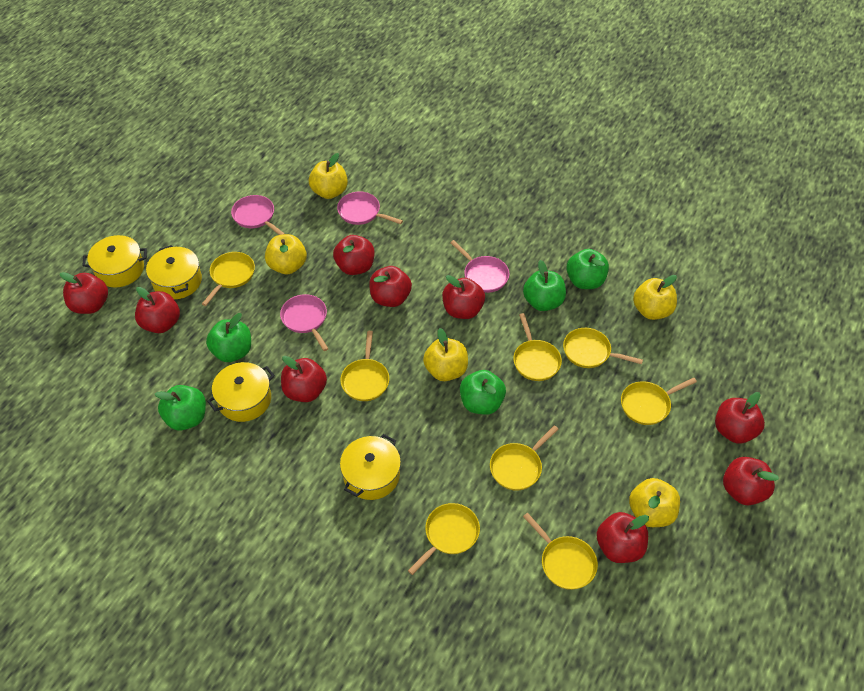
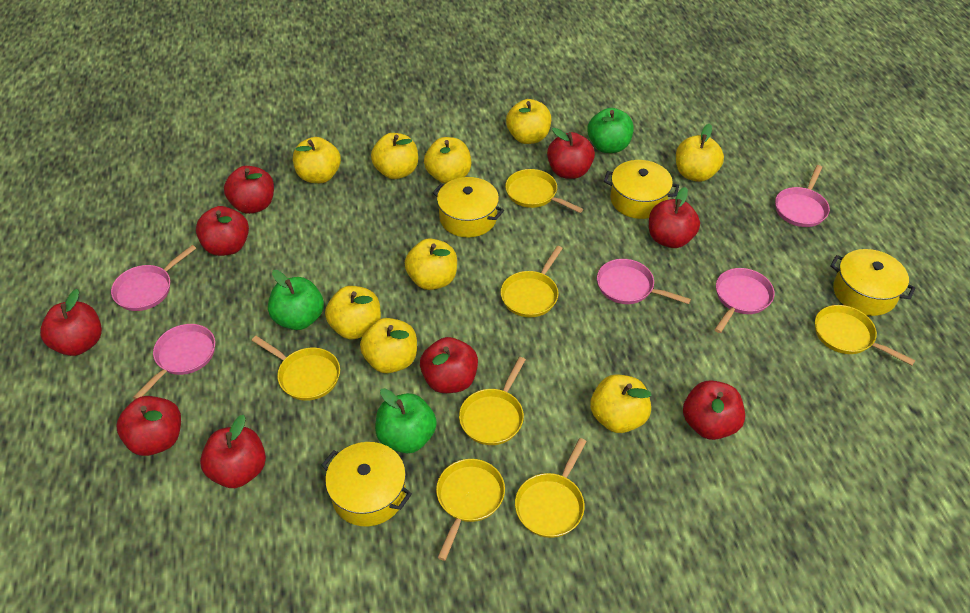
green apple: [155,385,206,431] [206,313,251,362] [460,370,506,415] [523,260,566,311] [566,249,609,289] = 5 -> [268,270,324,330] [375,388,437,453] [587,108,634,153] = 3
pink pan: [231,195,285,235] [280,294,329,351] [337,192,403,225] [450,240,509,293] = 4 -> [111,245,196,311] [133,324,215,399] [597,259,691,304] [714,268,775,333] [775,165,830,227] = 5
yellow apple: [265,234,307,274] [309,153,348,199] [423,328,468,381] [629,478,680,527] [633,275,677,320] = 5 -> [293,137,341,183] [325,286,381,339] [360,318,417,373] [371,133,418,179] [405,238,457,290] [424,137,471,184] [506,99,551,144] [590,374,652,433] [676,124,724,182] = 9
yellow pan: [202,252,255,306] [340,331,389,401] [408,503,480,575] [490,425,558,490] [513,313,562,381] [523,513,598,590] [563,328,643,368] [621,378,697,425] = 8 -> [252,336,340,401] [436,459,505,561] [459,357,526,445] [500,246,563,318] [505,169,583,213] [515,438,587,538] [815,305,915,365] = 7

